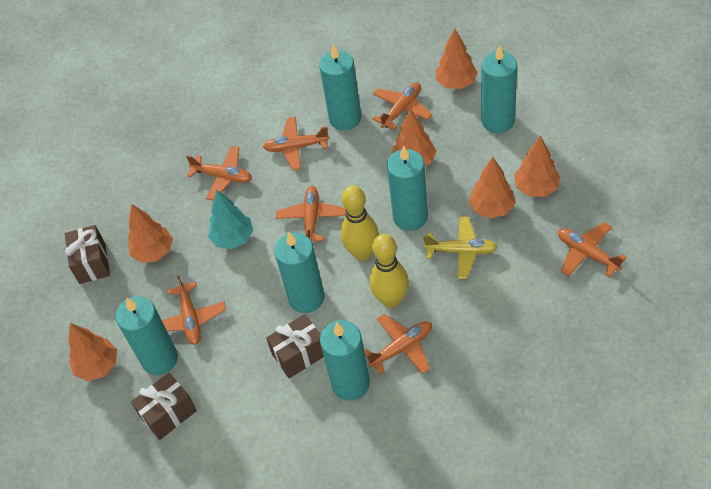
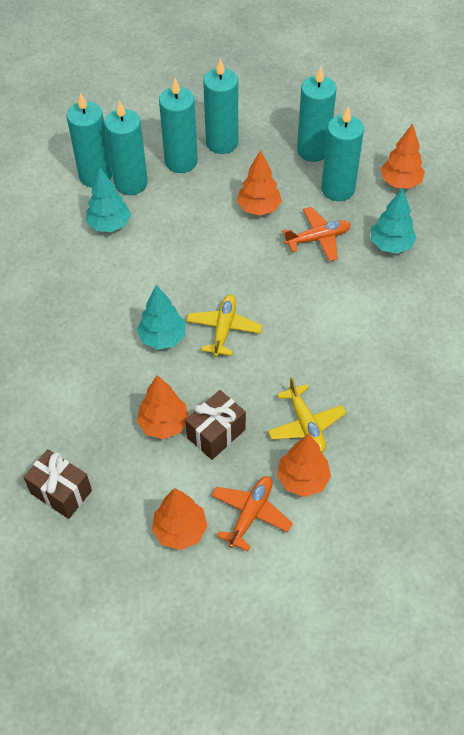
brown gift: [65,225,110,284] [131,373,197,440] [266,314,324,378] = 3 -> [23,449,92,519] [185,390,246,460] = 2
orange plane: [162,275,226,345] [186,146,252,201] [263,117,330,170] [276,186,346,241] [364,314,432,374] [373,82,432,130] [558,222,627,278] = 7 -> [211,476,293,552] [282,207,351,262] = 2
orange tree: [68,323,117,381] [128,204,173,263] [393,109,436,166] [436,29,478,89] [469,157,515,218] [514,136,560,197] = 6 -> [137,375,189,439] [152,488,208,550] [237,150,282,216] [277,434,331,497] [381,123,425,189] = 5
turquoise tree: [208,189,253,249] = 1 -> [86,167,131,232] [137,285,185,350] [371,188,417,254] = 3
yellow bowling pin: [341,185,379,261] [370,234,409,308] = 2 -> none = 0
yellow plane: [423,217,498,279] = 1 -> [186,294,263,357] [268,377,346,453] = 2

